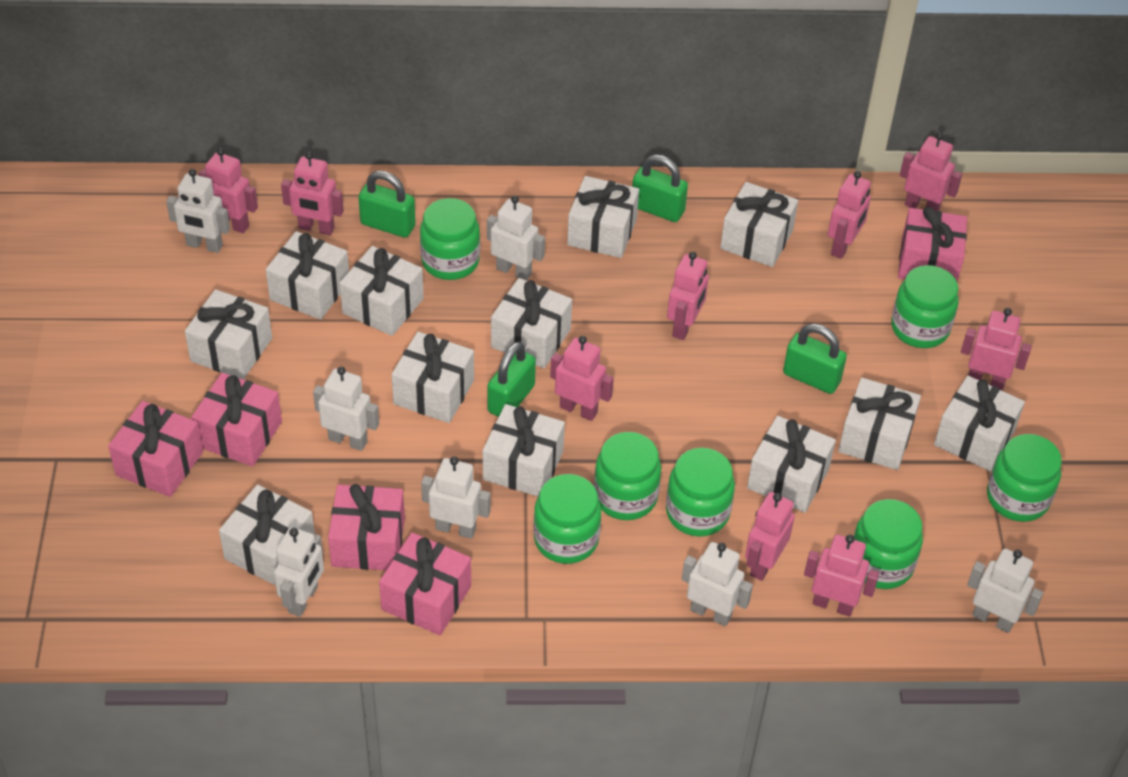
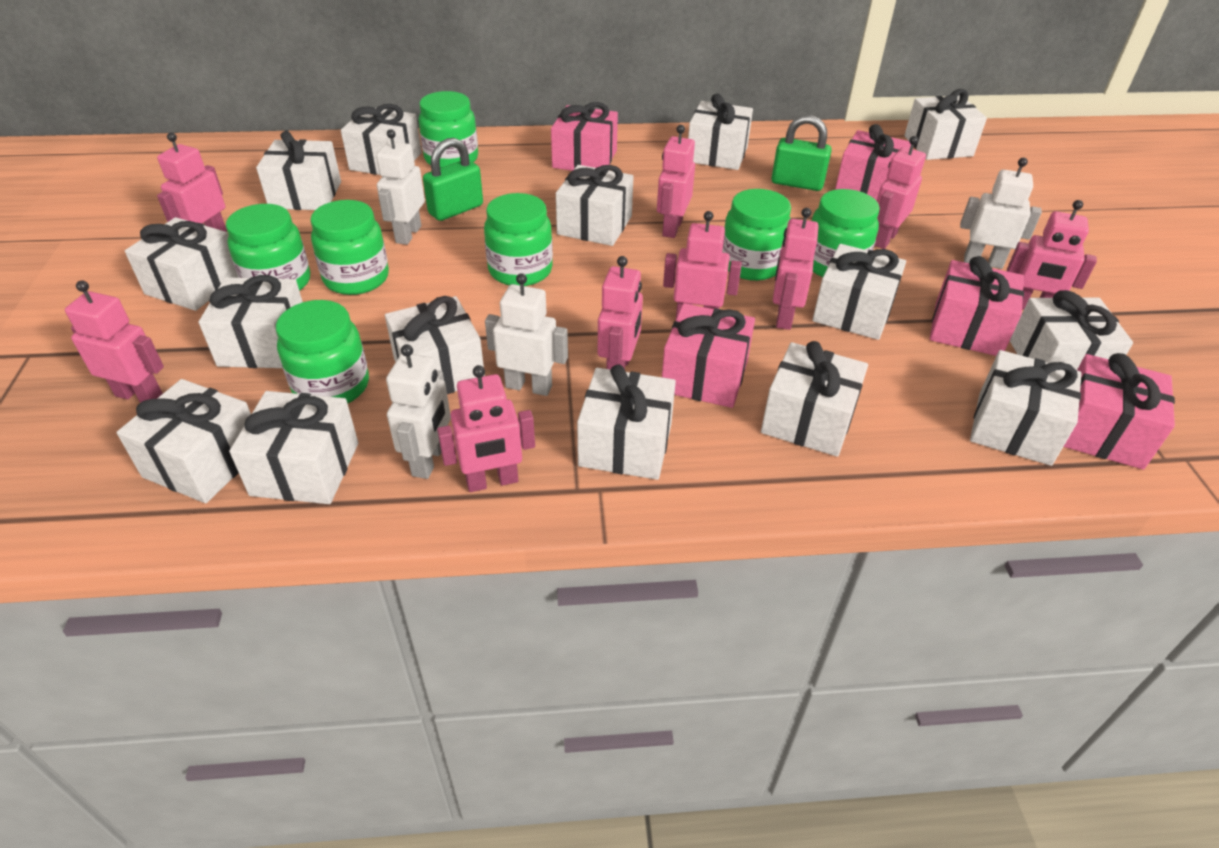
green padlock: [359,171,416,238] [487,341,536,417] [632,155,688,222] [783,324,847,394] = 4 -> [423,138,483,221] [772,115,832,191] = 2
white gift: [185,289,272,380] [219,484,315,586] [266,231,349,320] [340,246,424,336] [392,332,474,423] [483,404,565,497] [491,278,572,368] [567,176,639,258] [720,182,798,267] [747,416,836,513] [838,378,921,470] [934,376,1025,471] = 12 -> [116,379,251,503] [125,217,238,311] [199,275,303,368] [229,391,358,504] [256,131,341,210] [341,104,422,175] [385,296,485,394] [556,165,634,246] [577,364,676,480] [688,94,753,170] [761,341,868,457] [812,244,906,340] [904,89,987,160] [970,350,1082,466] [1010,290,1133,370] = 15
white robot: [166,169,230,253] [274,527,324,617] [313,367,379,451] [421,456,491,539] [487,196,545,281] [682,542,753,626] [967,548,1044,633] = 7 -> [376,129,425,245] [386,344,451,479] [485,273,568,396] [960,158,1042,269] = 4

